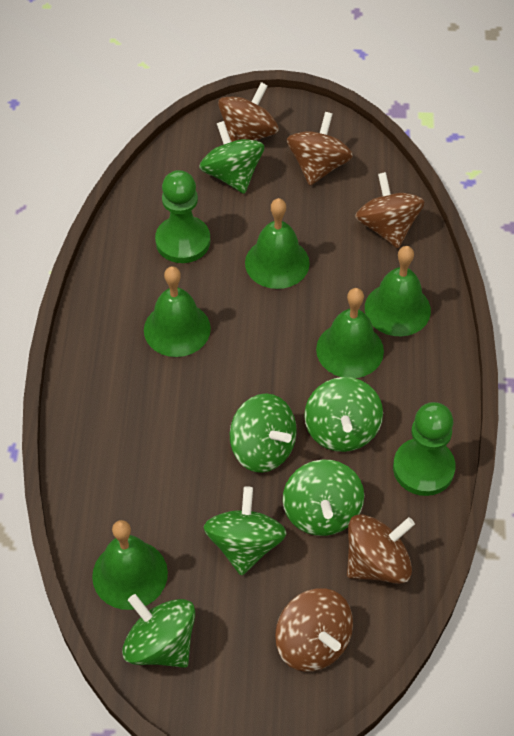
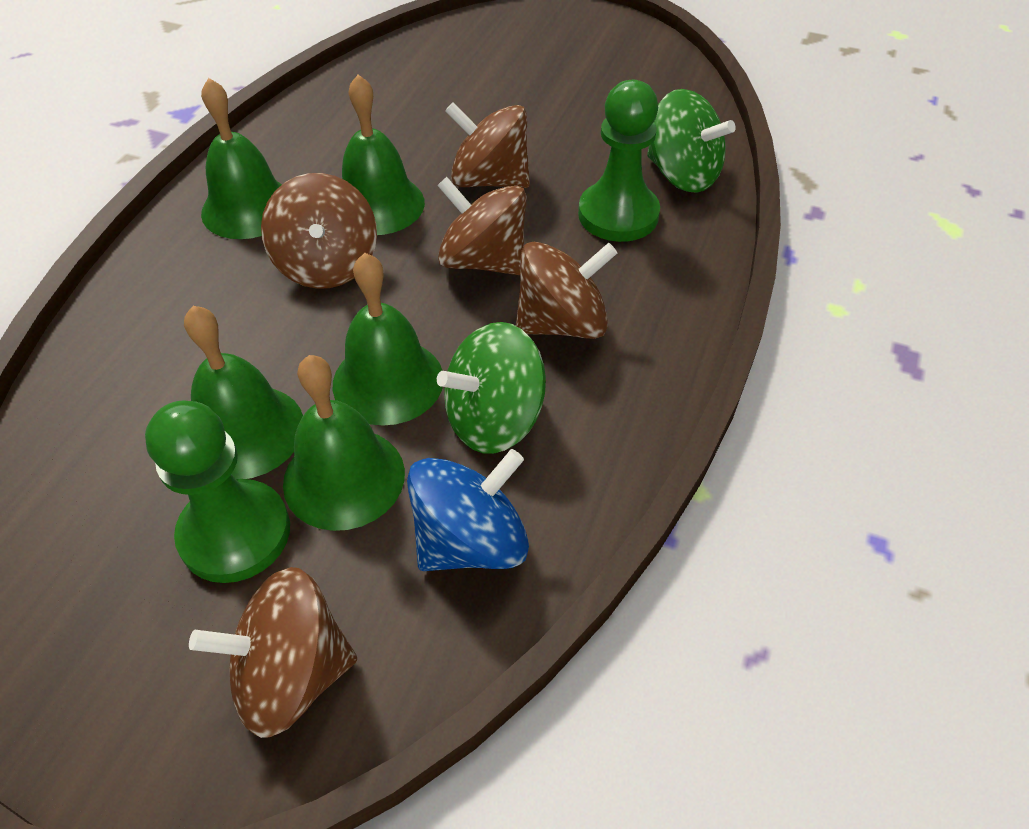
blue spinning top: none = 0 -> [407,449,529,571] = 1
green spinning top: [122,594,195,668] [199,121,264,194] [204,486,287,576] [230,393,297,473] [283,460,364,536] [304,377,383,452] = 6 -> [437,322,546,454] [647,89,736,193] = 2

